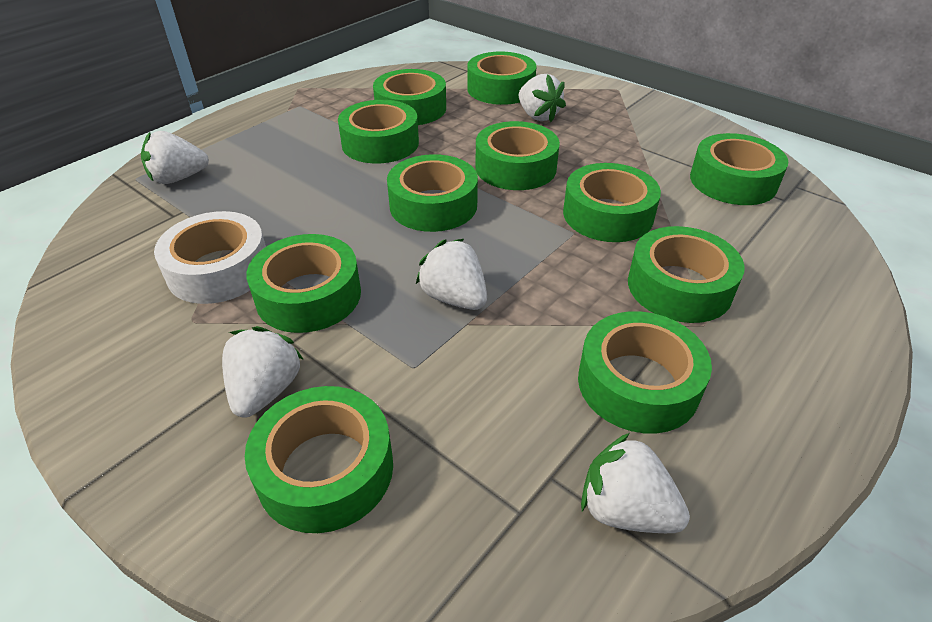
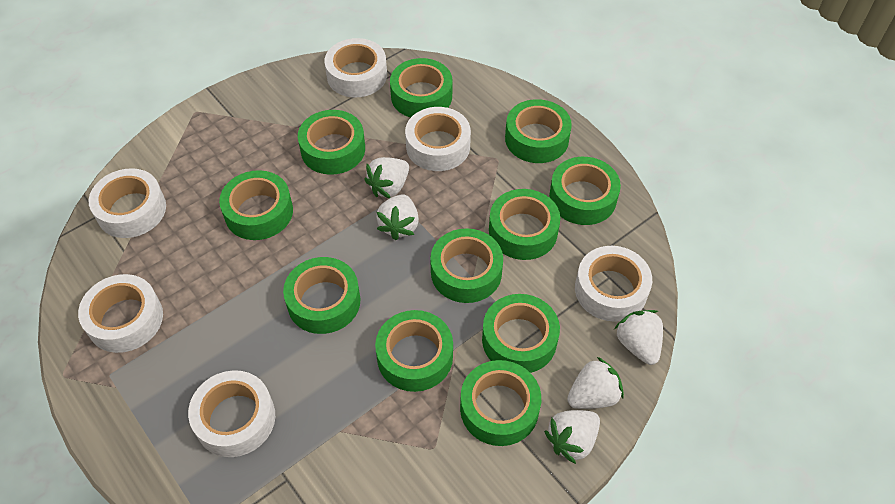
white tape: [154,211,266,304] = 1 -> [78,274,163,353] [89,168,166,238] [188,370,275,457] [324,38,387,97] [405,107,471,171] [575,246,652,322] = 6

